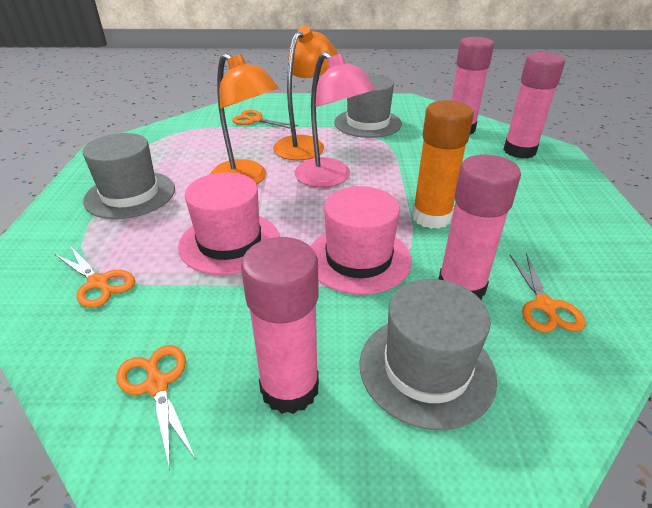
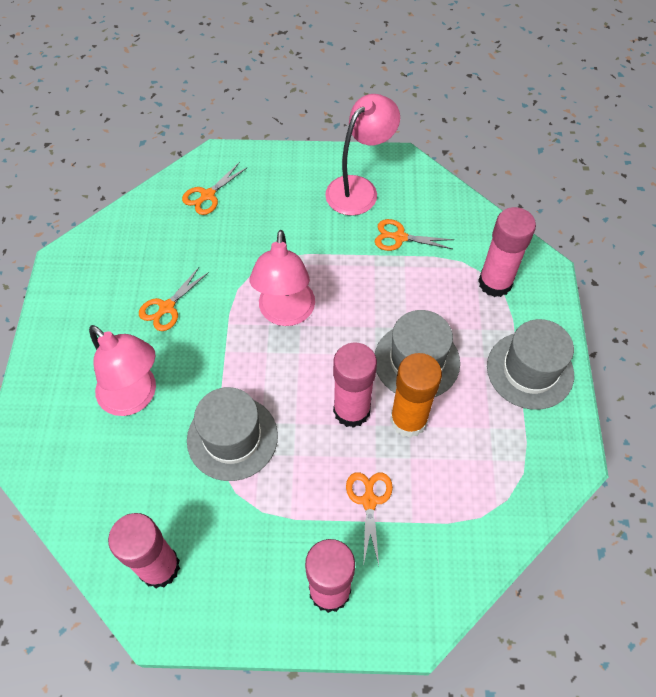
orange lamp: [210,53,279,184] [273,26,337,160] = 2 -> none = 0
pink hat: [178,172,280,275] [310,186,412,295] = 2 -> none = 0
pink lamp: [294,52,375,187] = 1 -> [89,325,156,416] [250,230,315,326] [325,94,400,216] = 3

